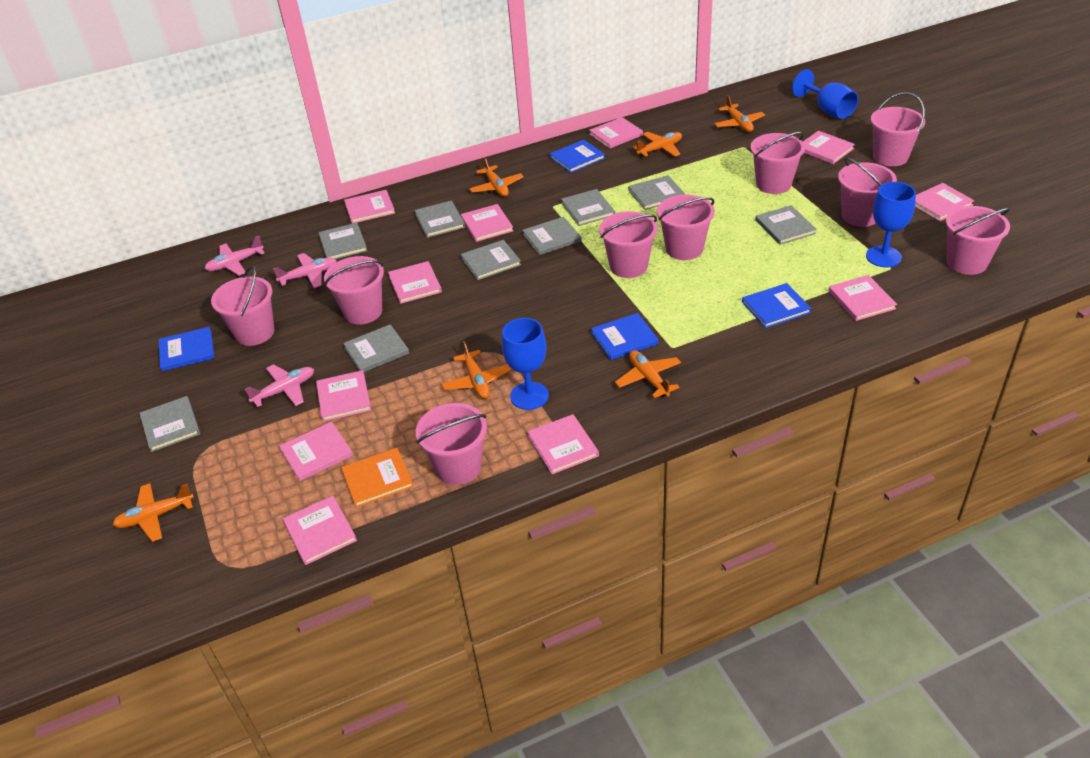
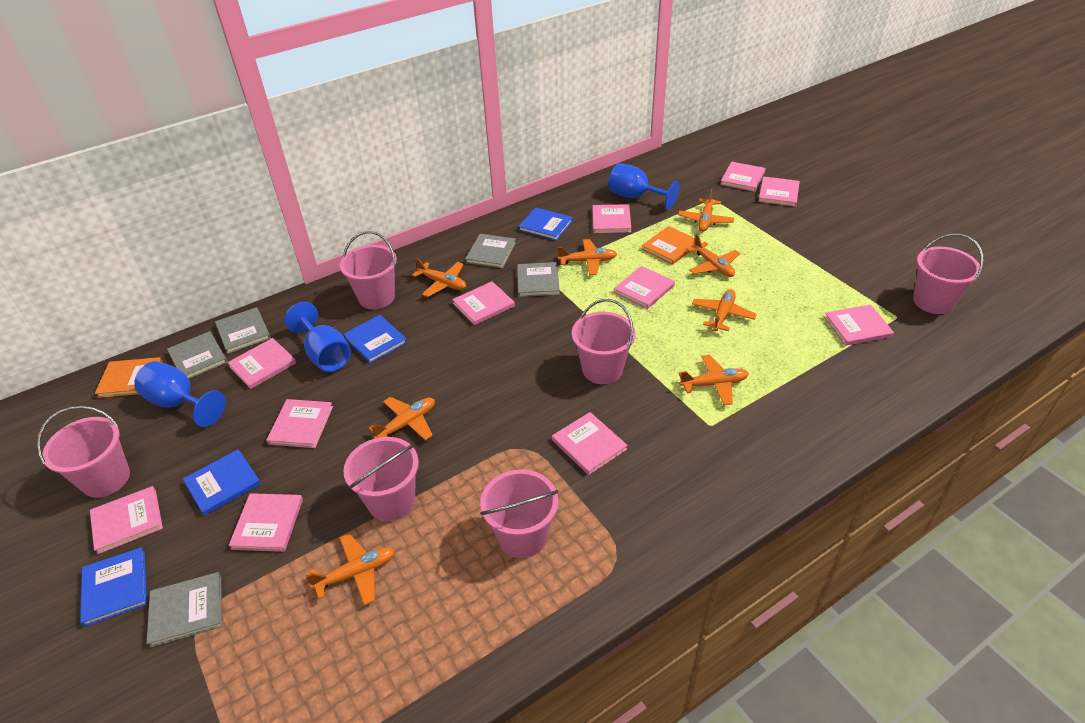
grey book: [139,396,200,452] [319,223,367,259] [343,324,409,372] [415,200,465,238] [461,240,521,280] [522,217,582,255] [561,189,615,226] [628,175,686,210] [755,205,817,245] = 9 -> [146,572,222,648] [167,331,227,379] [215,307,271,354] [465,234,516,268] [517,262,560,297] = 5
orange book: [341,448,414,508] = 1 -> [95,357,162,398] [641,226,695,265] = 2
orange plane: [112,483,194,542] [442,341,511,399] [469,157,524,197] [615,350,681,398] [632,132,682,157] [714,95,765,132] = 6 -> [306,533,395,605] [369,397,435,441] [412,258,466,297] [558,239,617,275] [678,189,734,232] [679,355,749,405] [687,234,740,277] [692,289,757,331] = 8
pink bucket: [211,265,274,346] [324,256,384,325] [416,403,487,485] [599,211,658,278] [657,195,715,260] [750,132,805,194] [838,158,897,227] [871,92,925,166] [946,206,1010,275] = 9 -> [37,406,130,498] [340,231,397,309] [343,437,419,521] [480,469,559,558] [572,299,635,384] [913,233,984,314] = 6
pink plane: [205,236,265,275] [245,364,314,407] [273,253,337,288] = 3 -> none = 0

